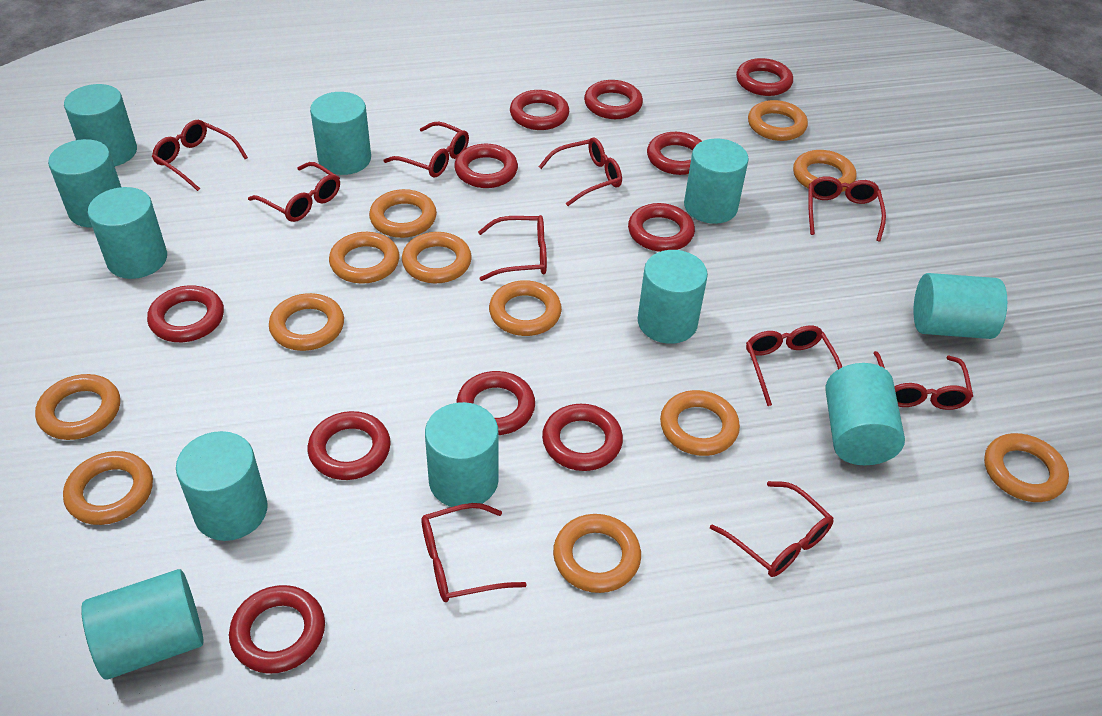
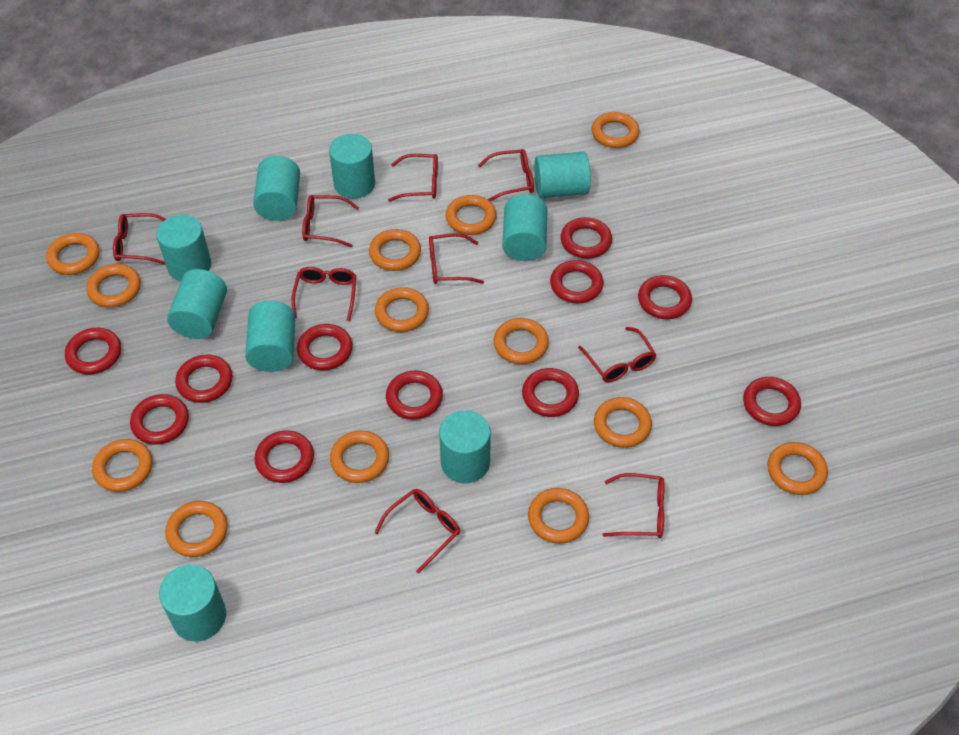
orange ring: [35,374,120,440] [63,451,153,525] [269,293,344,351] [329,232,399,284] [369,189,437,238] [402,232,472,283] [489,280,562,336] [553,514,641,593] [660,390,740,456] [748,100,808,141] [793,150,856,192] [984,433,1069,502] = 12 -> [46,233,100,275] [86,264,141,308] [92,439,153,492] [165,501,228,557] [330,430,389,483] [369,229,421,271] [375,287,429,332] [446,195,497,235] [494,318,549,364] [528,488,589,544] [592,112,640,148] [594,397,652,448] [767,442,828,495] = 13
red glasses: [152,120,248,191] [248,162,340,222] [384,122,469,178] [421,503,527,602] [478,215,547,281] [539,137,622,206] [710,481,834,577] [746,326,842,406] [808,176,886,242] [873,351,973,410] = 10 -> [113,213,166,265] [291,267,356,321] [302,195,359,247] [374,489,460,574] [388,154,438,202] [429,233,484,284] [478,149,534,201] [578,327,657,382] [603,473,665,538] = 9
turquoise cylinder: [48,139,121,228] [64,84,137,166] [81,569,204,679] [88,187,167,279] [176,431,268,541] [310,92,371,175] [425,402,499,507] [638,250,708,344] [684,138,749,224] [825,363,905,465] [913,273,1007,339] = 11 -> [156,215,211,281] [159,565,226,642] [167,269,227,339] [245,301,295,372] [253,156,300,221] [329,134,375,199] [439,410,491,483] [502,194,547,261] [534,152,591,198] = 9

